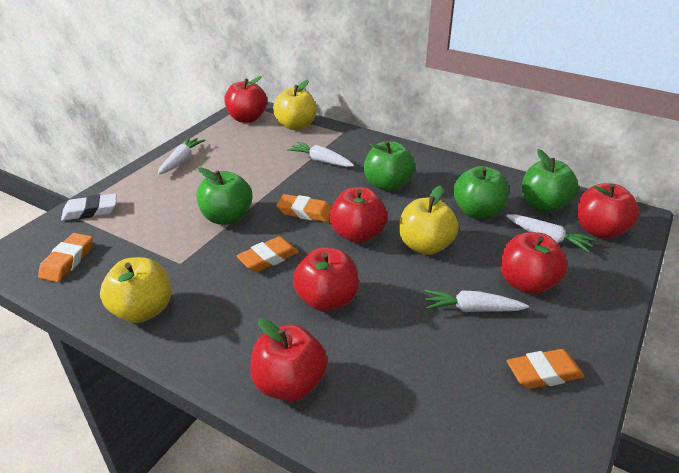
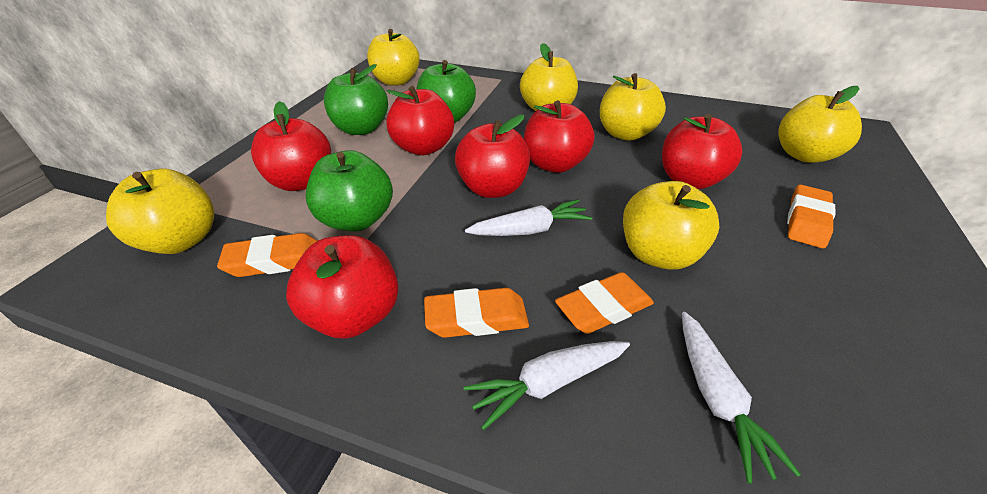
green apple: [197,167,252,225] [364,141,415,191] [453,166,509,219] [522,149,579,212] = 4 -> [306,150,393,231] [324,64,388,135] [416,60,476,123] = 3
white carrot: [158,137,205,174] [287,142,354,167] [424,290,529,312] [506,214,596,253] = 4 -> [464,341,630,430] [465,199,592,236] [682,312,801,484] = 3
white eraser: [61,194,117,221] = 1 -> none = 0
yellow apple: [100,257,171,323] [273,80,316,130] [399,186,459,255] = 3 -> [106,169,214,254] [367,29,419,86] [520,43,578,111] [600,73,666,141] [623,181,719,270] [778,86,862,163] = 6

